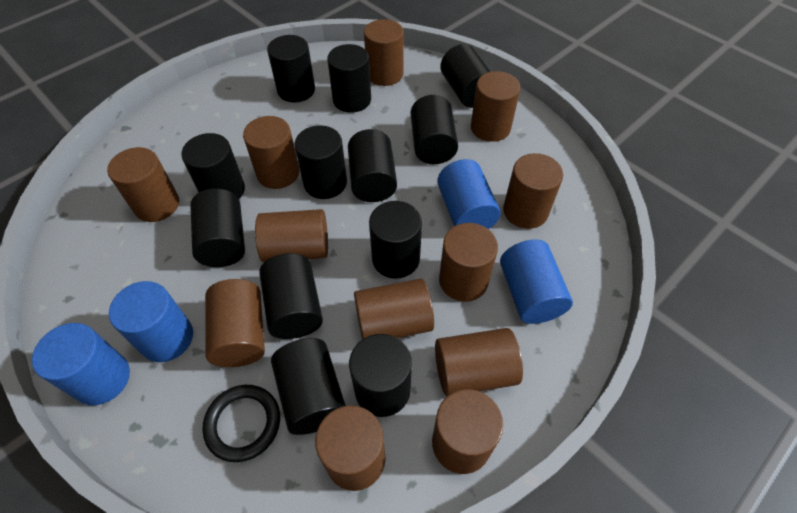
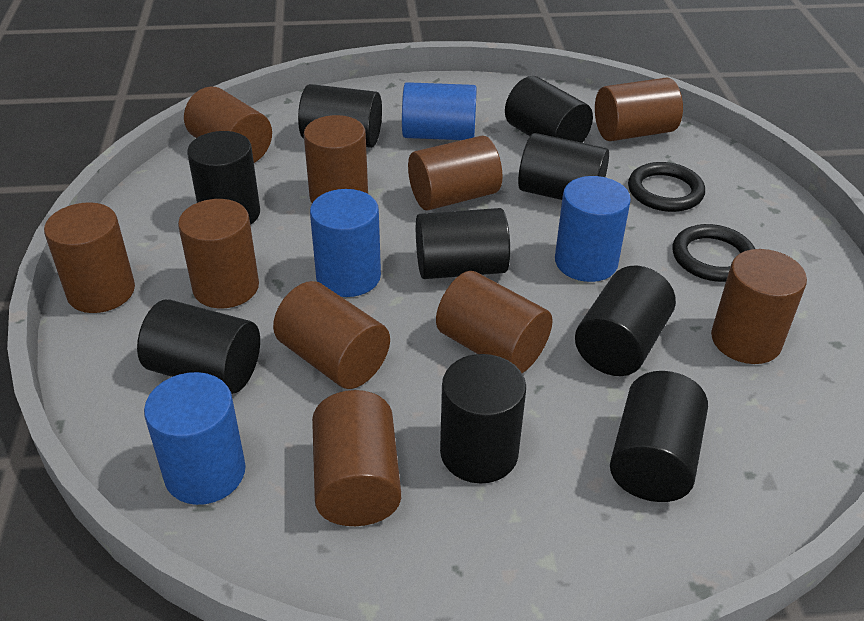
black cylinder: [181,133,245,199] [190,188,245,267] [259,253,323,339] [267,35,315,102] [271,338,346,435] [294,125,347,199] [327,44,371,113] [348,129,397,202] [349,334,412,417] [369,201,422,279] [411,95,458,164] [440,44,491,108] = 12 -> [137,299,260,394] [187,131,260,225] [298,84,382,148] [416,208,510,279] [440,354,526,484] [505,76,593,143] [518,133,609,200] [575,266,676,376] [610,371,708,502] = 9
black ring: [202,385,280,462] = 1 -> [628,162,705,212] [673,224,755,282] = 2
brown cylinder: [107,147,179,222] [205,279,265,367] [243,116,299,189] [255,209,328,262] [315,405,385,491] [354,278,434,340] [364,19,404,86] [432,389,503,474] [435,328,523,396] [439,223,498,302] [471,71,521,142] [503,153,563,229] = 12 -> [44,202,135,313] [178,199,259,308] [184,86,272,163] [273,281,390,389] [304,115,368,203] [312,390,401,526] [408,136,503,211] [436,271,552,373] [595,78,683,141] [711,249,807,364] = 10

